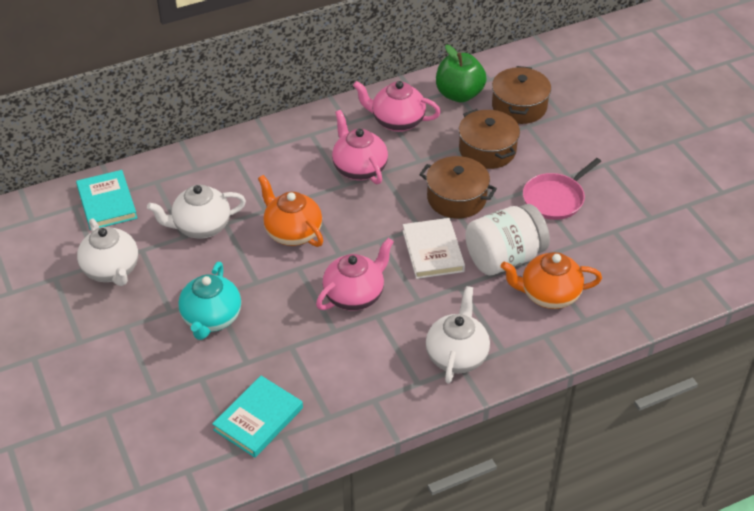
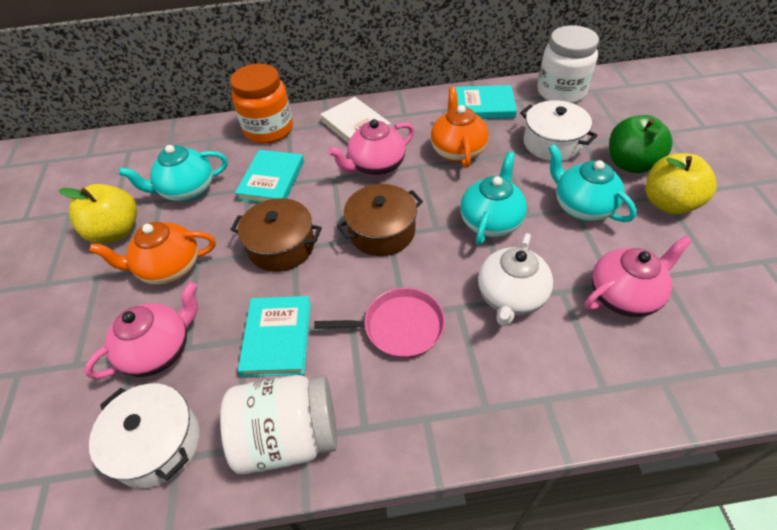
brown pot: [419,156,497,219] [459,109,520,169] [492,66,551,124] = 3 -> [230,198,322,272] [337,184,423,256] = 2
orange jar: none = 0 -> [230,64,293,144] = 1
turquoise book: [76,170,137,230] [212,376,303,458] = 2 -> [235,150,304,203] [238,296,311,377] [455,85,517,119] = 3
turquoise teapot: [178,262,241,340] = 1 -> [119,145,228,202] [460,152,527,245] [548,144,637,222] = 3
white jar: [465,204,550,276] = 1 -> [220,375,337,474] [537,25,599,103] = 2
white pot: none = 0 -> [89,383,200,488] [520,100,598,161] = 2
white teapot: [77,218,138,286] [147,185,246,239] [426,286,490,384] = 3 -> [478,233,553,326] = 1
yellow apple: none = 0 -> [59,184,137,244] [646,153,716,215] = 2

